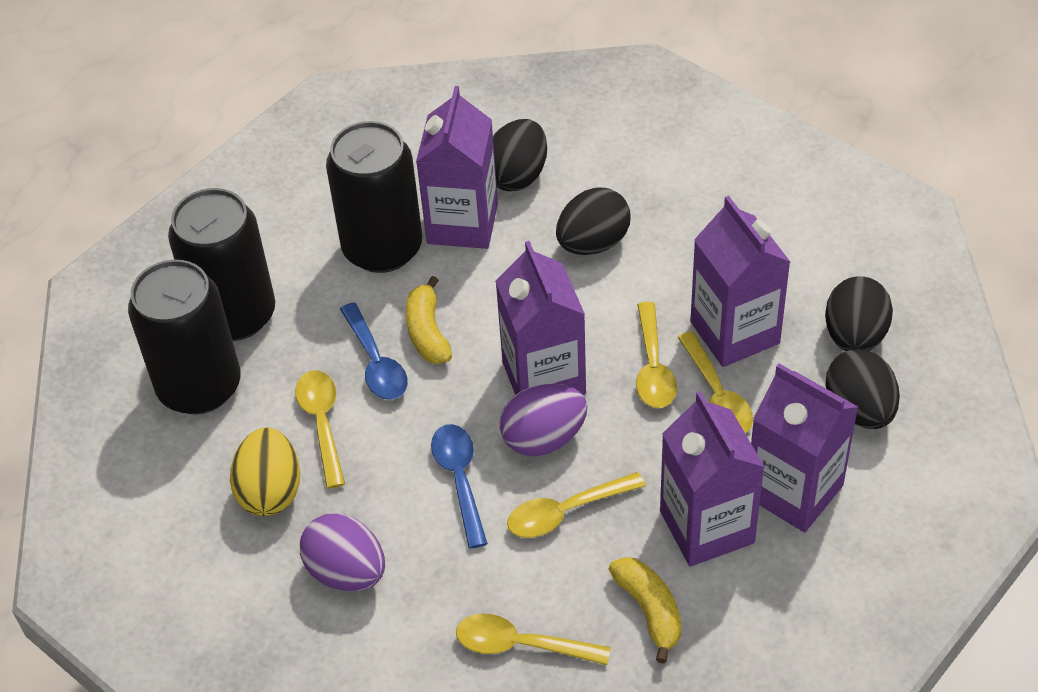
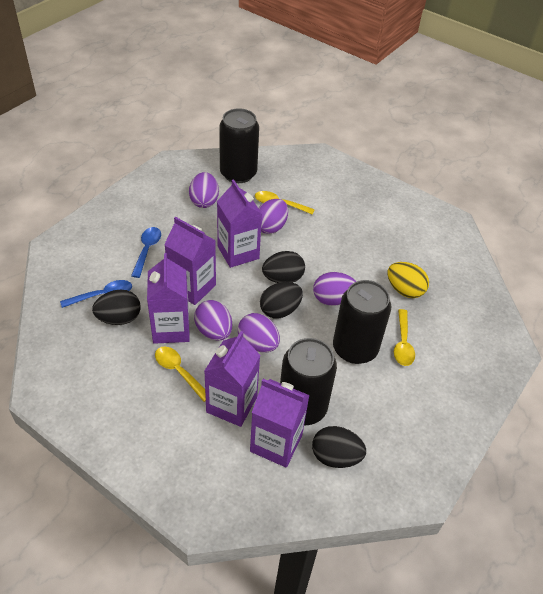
purple egg: [300,513,385,591] [500,383,587,456] = 2 -> [189,172,219,208] [194,300,232,341] [238,313,280,352] [258,199,288,234] [313,272,356,306] = 5
yellow banana: [406,276,452,364] [609,557,681,664] = 2 -> none = 0
yellow spoon: [295,370,345,489] [456,614,611,665] [507,472,646,538] [636,302,677,408] [677,331,753,433] = 5 -> [155,347,206,402] [255,191,315,215] [394,309,415,366] = 3

